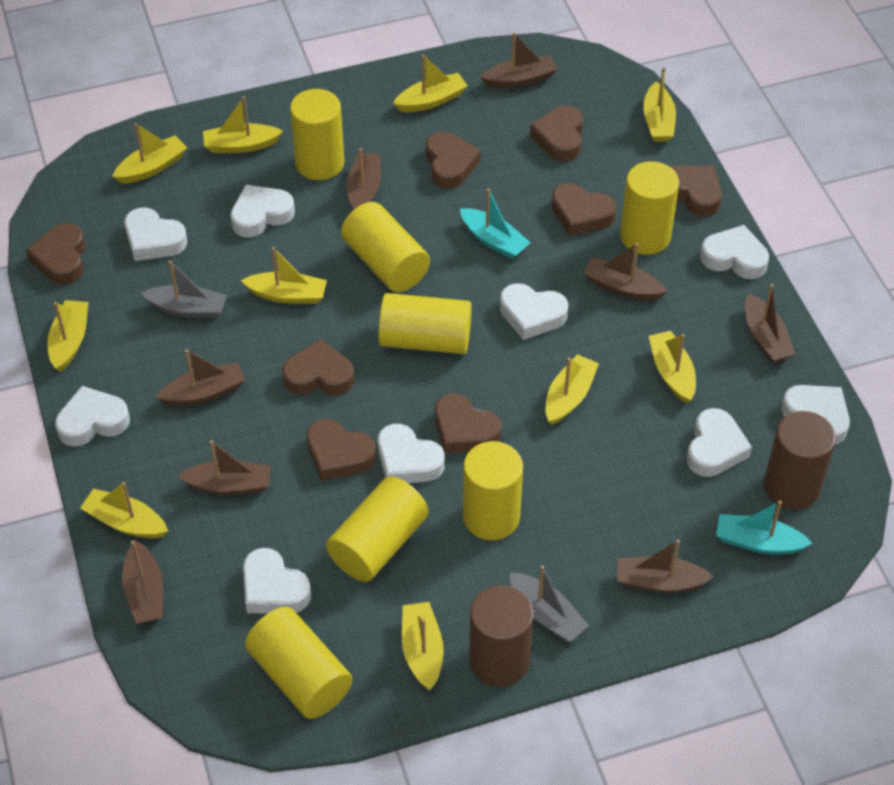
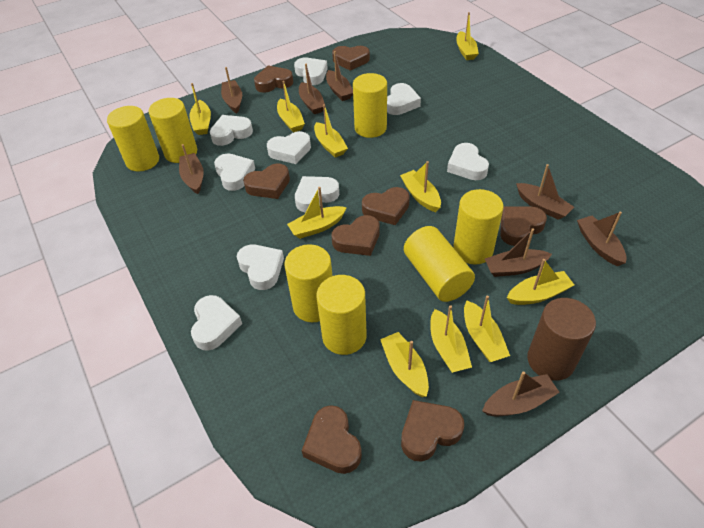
brown cylinder: [469,585,533,687] [764,411,836,510] = 2 -> [527,298,596,381] = 1
grey boat: [141,261,227,318] [510,565,589,642] = 2 -> none = 0
turquoise boat: [460,188,531,259] [716,501,813,554] = 2 -> none = 0

